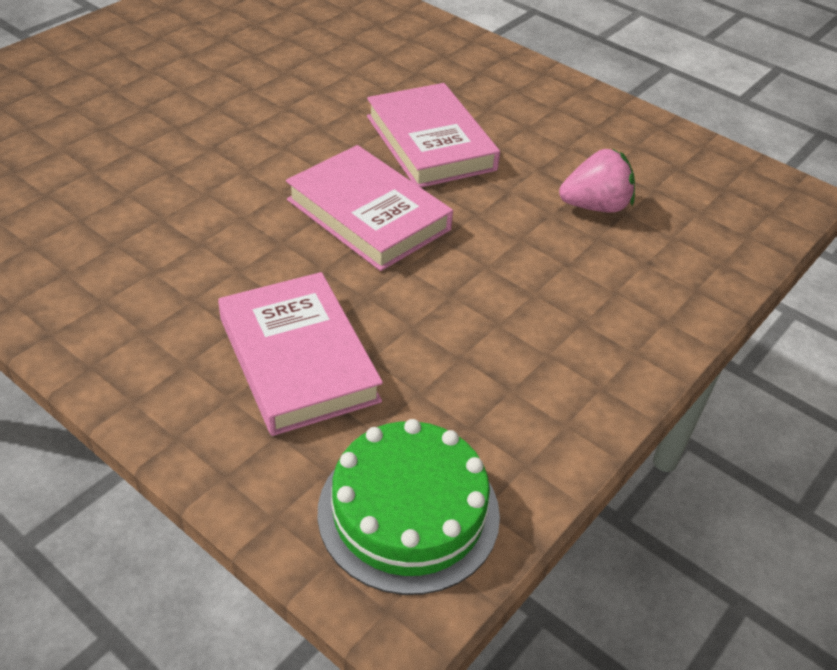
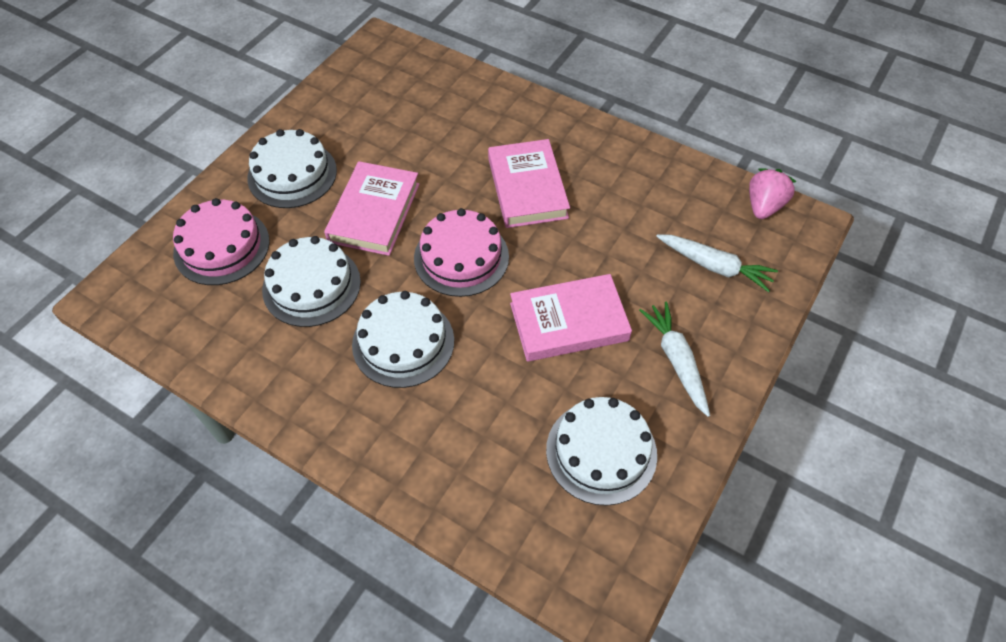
green cake: [317,419,500,595] = 1 -> none = 0
pink cake: none = 0 -> [173,198,270,285] [414,208,509,297] = 2
white cake: none = 0 -> [247,129,337,208] [262,236,361,327] [352,291,454,388] [546,397,657,506] = 4
white carrot: none = 0 -> [639,302,710,417] [656,234,778,292] = 2

